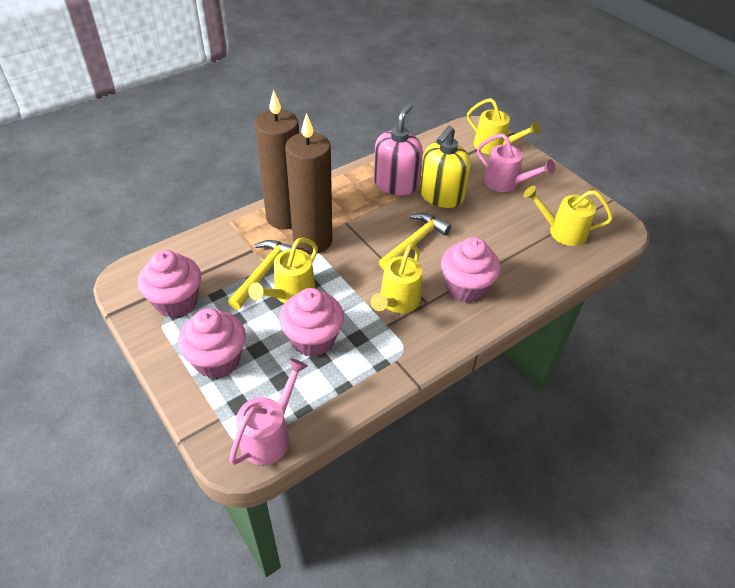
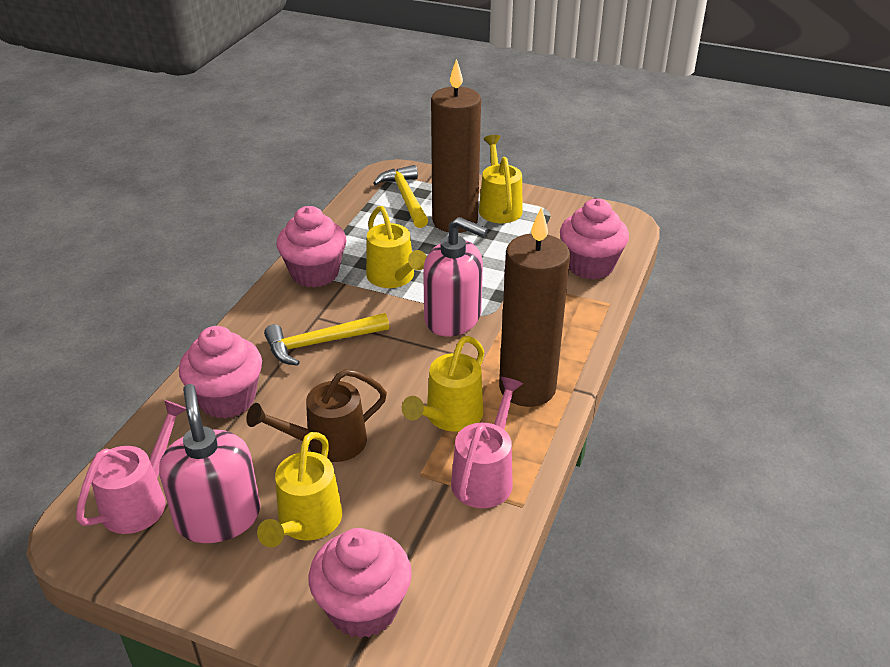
brown watering can: none = 0 -> [246,369,387,462] = 1
pink soap dispenser: [374,103,423,195] = 1 -> [159,384,260,543] [423,217,488,337] = 2
yellow soap dispenser: [420,126,471,208] = 1 -> none = 0

